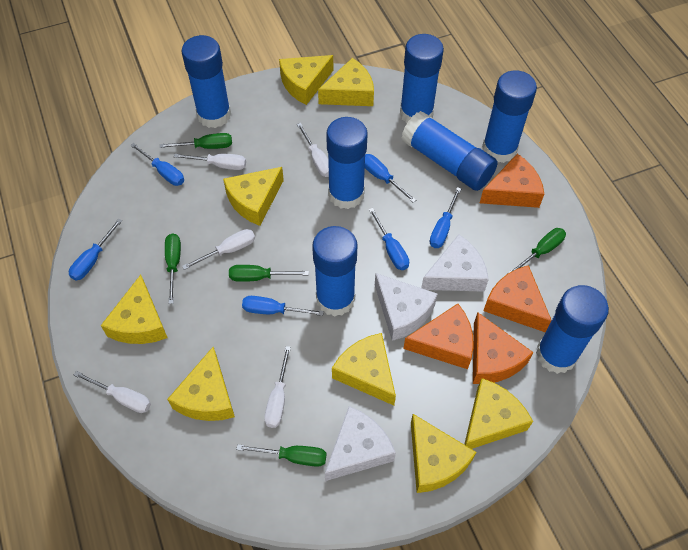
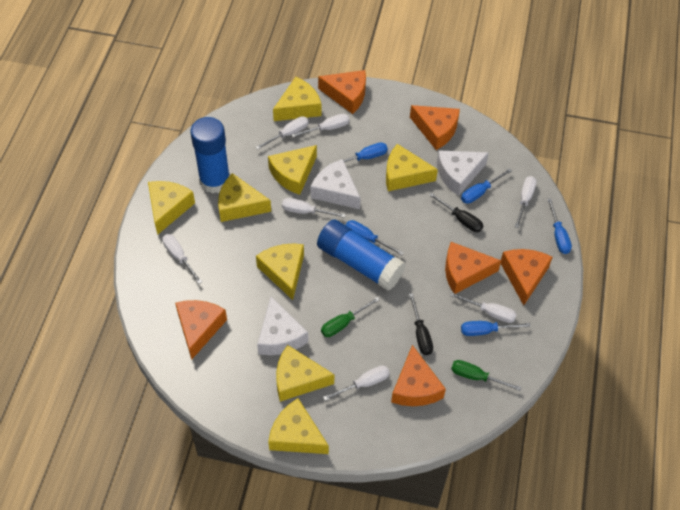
black screwdriver: none = 0 -> [409,293,433,355] [429,193,483,232] = 2
blue glue stick: [181,35,231,128] [312,226,358,317] [326,117,368,209] [400,34,444,124] [401,111,498,191] [482,70,537,163] [536,285,609,374] = 7 -> [190,117,230,194] [317,219,406,291] = 2
blue screwdriver: [69,219,122,281] [130,143,184,186] [242,296,324,316] [365,154,416,203] [369,208,409,270] [430,187,461,248] = 6 -> [329,142,388,165] [346,220,404,256] [461,168,512,204] [461,321,531,336] [547,199,572,254] = 5
green screwdriver: [160,133,232,149] [165,233,181,304] [229,265,309,282] [236,444,327,467] [508,228,566,273] = 5 -> [321,297,380,337] [451,360,522,391] = 2
orange cheese: [403,304,474,369] [473,312,533,384] [480,154,544,208] [483,265,552,332] = 4 -> [175,300,227,359] [318,70,366,114] [391,345,446,406] [410,105,460,150] [445,242,501,294] [501,249,553,305] = 6
white screwdriver: [74,371,151,413] [174,154,246,170] [182,229,255,270] [264,346,291,428] [297,123,329,177] = 5 -> [162,234,202,284] [256,116,309,150] [282,198,346,218] [291,114,350,138] [323,365,390,401] [450,292,517,323] [515,176,537,228] = 7

